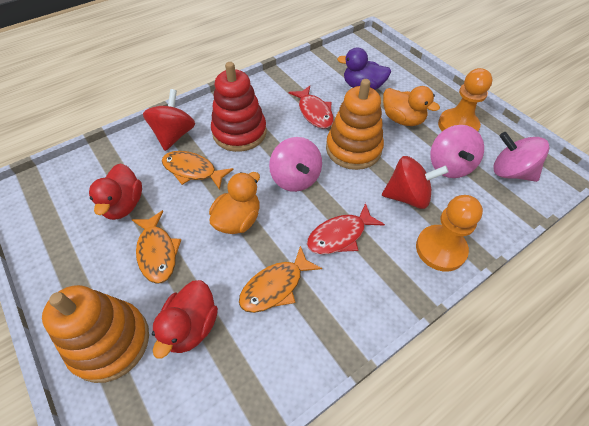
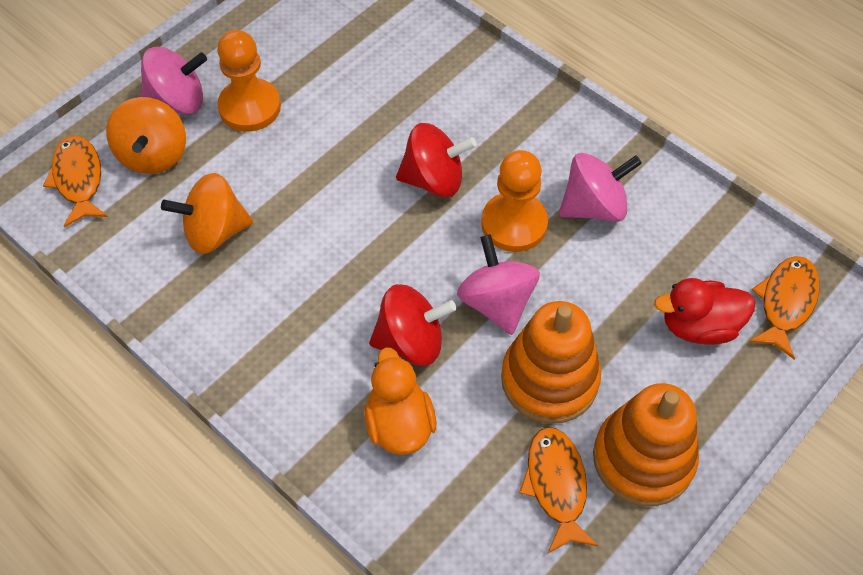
orange duck: [209,172,260,234] [383,86,440,126] = 2 -> [364,347,436,455] = 1
orange spinning top: none = 0 -> [106,97,186,174] [161,173,253,254] = 2
purple duck: [337,47,391,90] = 1 -> none = 0
red duck: [89,163,142,220] [152,280,218,359] = 2 -> [654,278,755,345] = 1
red fish: [288,86,334,129] [307,203,385,254] = 2 -> none = 0
red stacking toy: [211,62,266,152] = 1 -> none = 0

